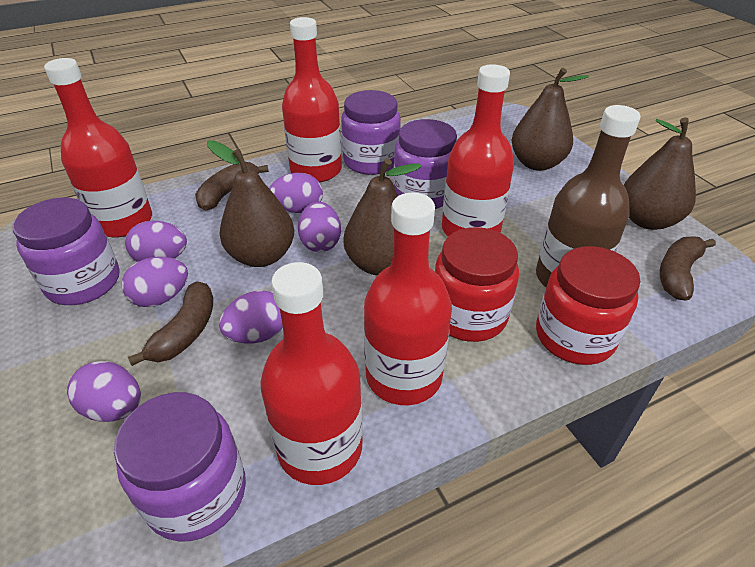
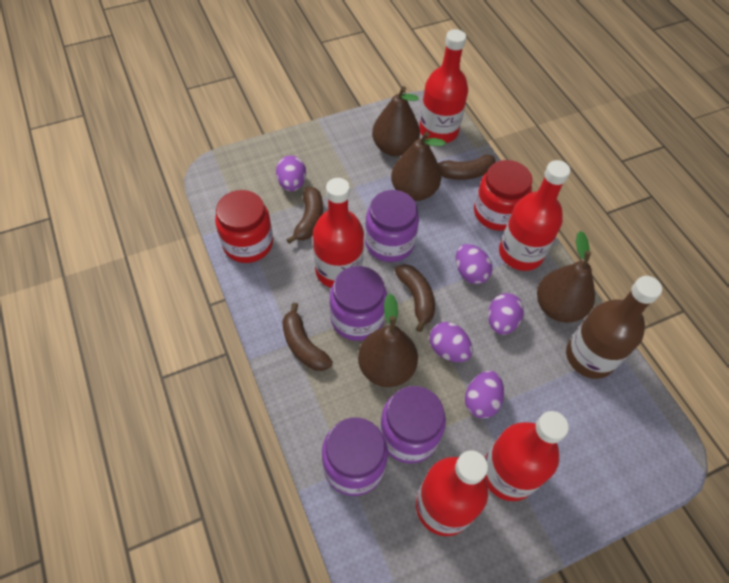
brown banana: [128,281,213,366] [195,162,269,210] [660,237,716,301] = 3 -> [282,303,333,371] [286,187,323,244] [395,264,435,332] [438,155,496,180] = 4
purple egg: [67,361,141,422] [122,257,188,307] [125,221,187,262] [219,290,283,343] [269,173,323,213] [298,202,341,252] = 6 -> [276,156,306,192] [429,322,473,362] [456,244,492,284] [465,371,504,418] [488,293,524,335] = 5

